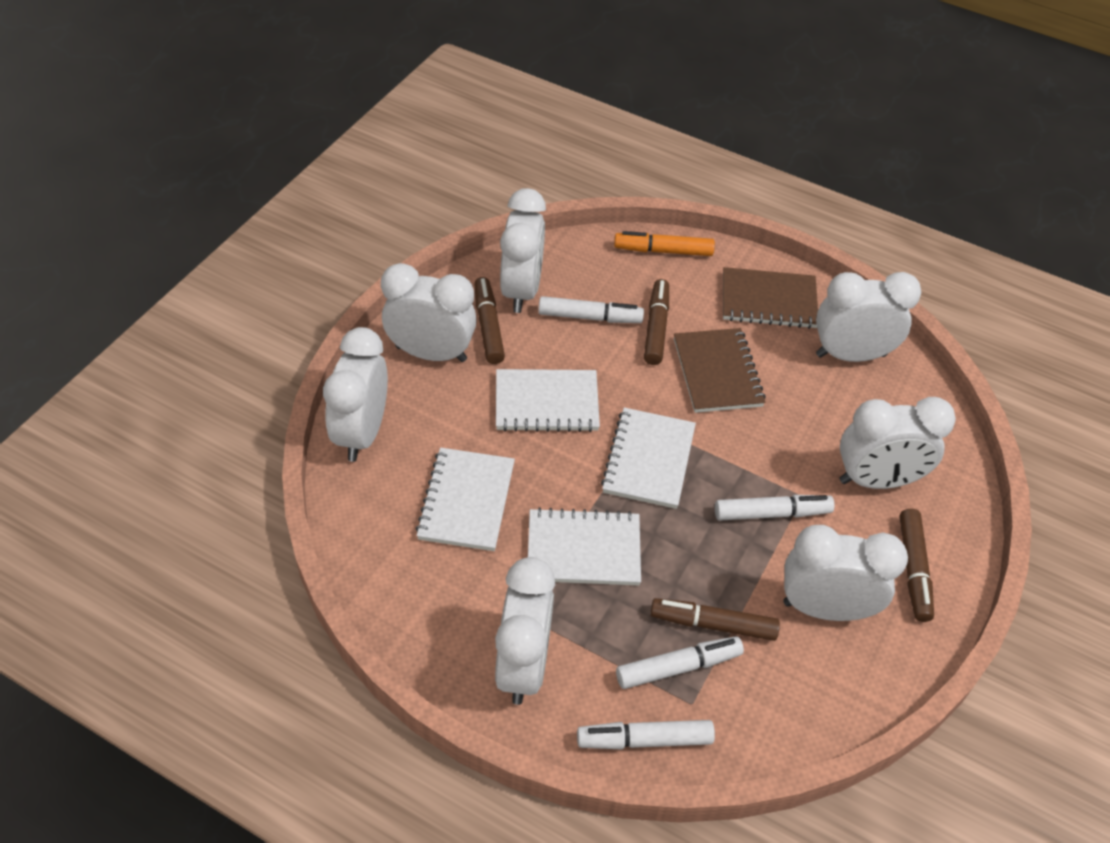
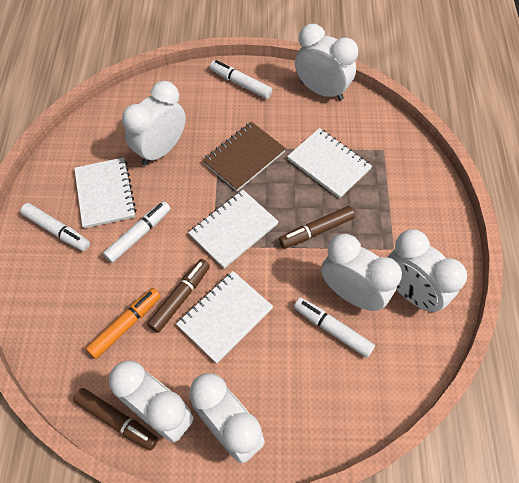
brown marker: [474,277,505,364] [644,279,669,365] [650,598,780,641] [900,509,934,622] = 4 -> [73,388,158,450] [147,259,210,333] [279,206,355,248] = 3
brown notebook: [674,328,766,413] [723,267,818,329] = 2 -> [202,122,286,191] = 1
white clock: [323,327,388,462] [381,263,477,362] [495,557,555,705] [500,188,546,313] [783,525,908,621] [816,272,921,362] [840,397,956,489] = 7 -> [109,361,194,443] [122,81,186,166] [189,373,265,464] [295,24,358,101] [321,234,402,311] [387,229,467,312] = 6

